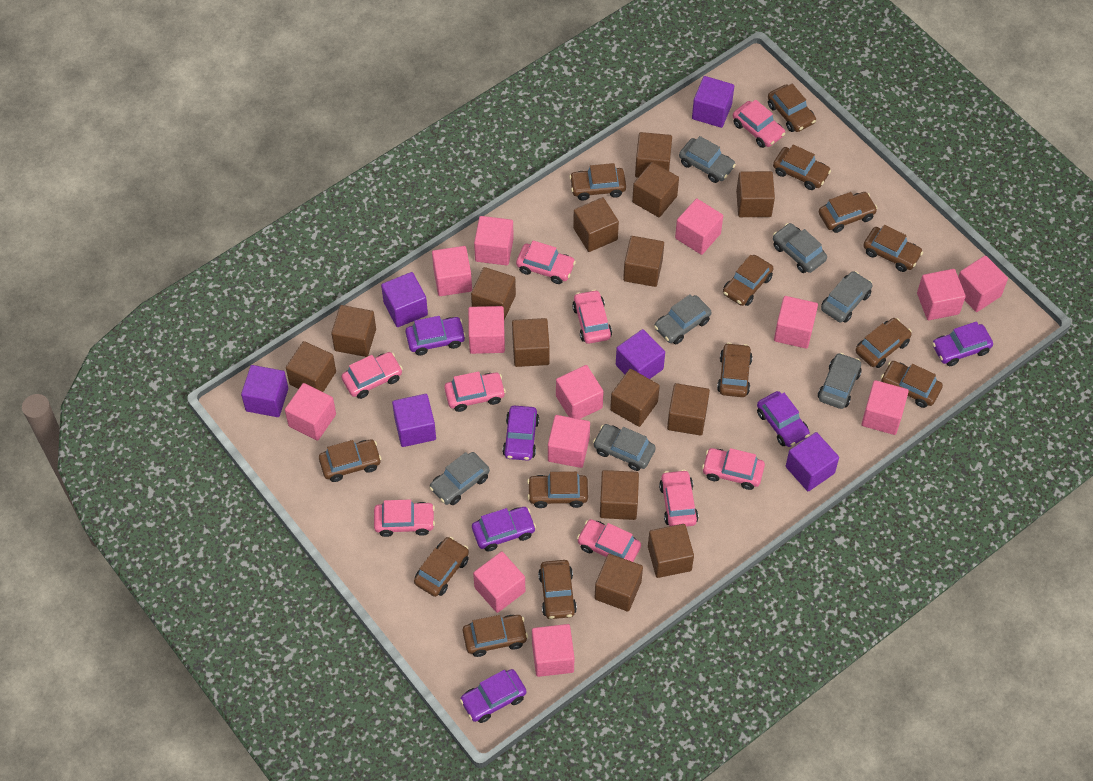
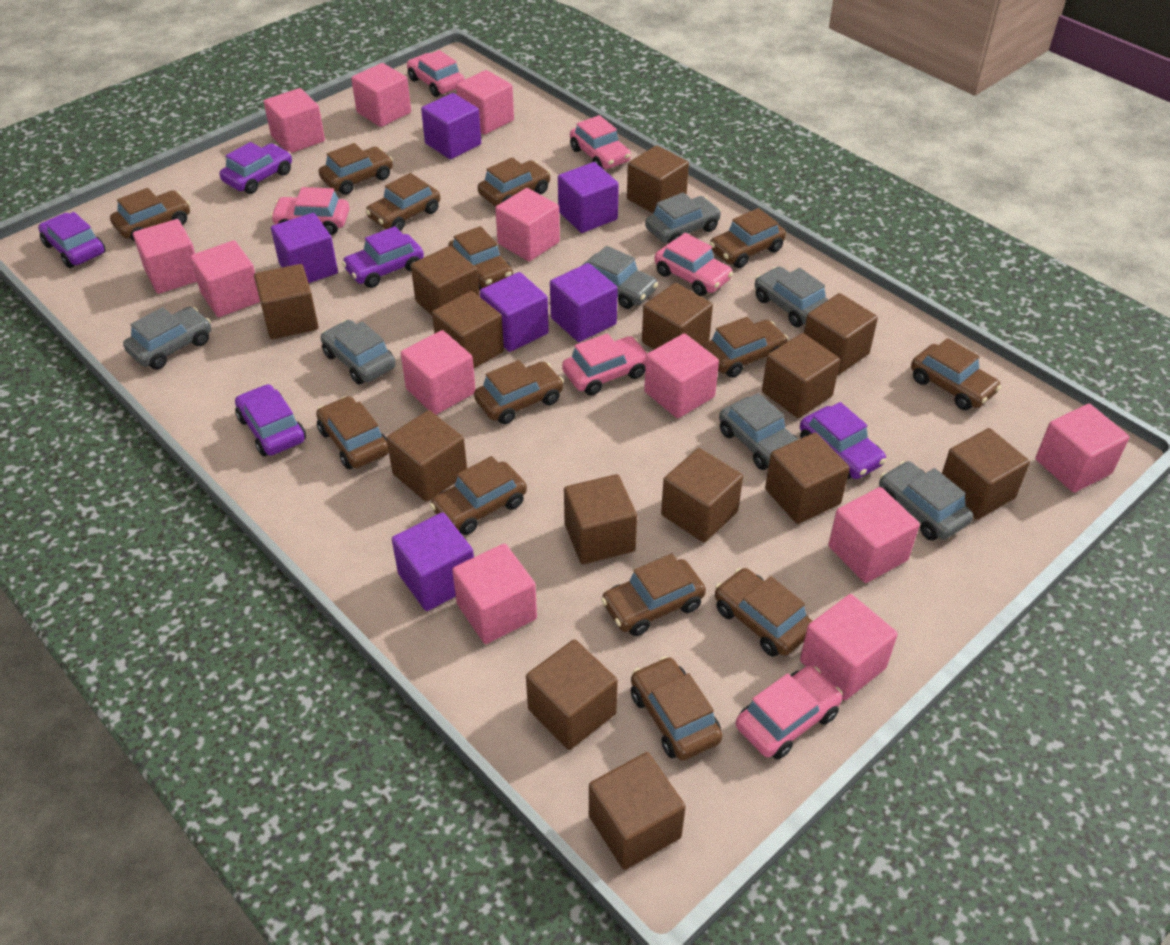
pink car: [341,352,403,399] [374,500,435,537] [444,371,506,412] [516,240,576,284] [572,290,612,344] [577,519,641,562] [659,470,698,527] [702,448,765,490] [733,100,785,148] = 9 -> [270,187,350,235] [407,50,465,97] [562,333,649,396] [570,115,631,169] [654,233,733,296] [736,666,843,760] = 6
pink cube: [285,383,336,441] [432,246,472,296] [468,306,505,354] [473,551,525,613] [474,216,514,265] [532,624,575,677] [548,415,590,468] [556,365,604,419] [675,199,723,255] [774,296,818,349] [861,380,909,435] [917,269,966,320] [958,255,1008,312] = 13 -> [133,219,197,294] [190,240,260,317] [264,88,325,153] [351,63,411,127] [401,330,476,415] [452,543,537,644] [456,70,514,135] [495,188,560,261] [644,333,719,418] [800,594,898,700] [828,487,920,583] [1035,404,1130,493] = 12
purple car: [405,316,466,355] [460,669,526,723] [472,507,536,552] [503,406,539,461] [757,391,810,447] [932,321,993,366] = 6 -> [38,212,106,268] [220,142,292,194] [235,384,306,456] [342,226,424,288] [800,402,886,480] = 5

